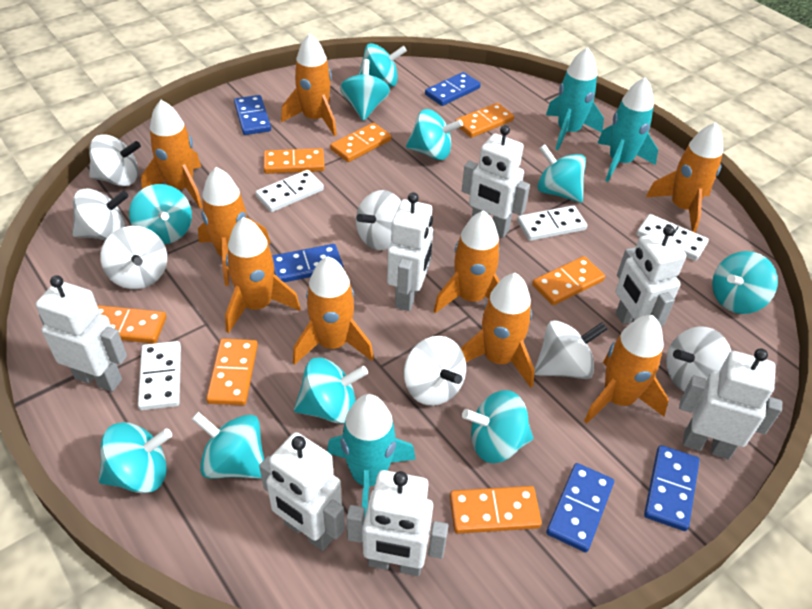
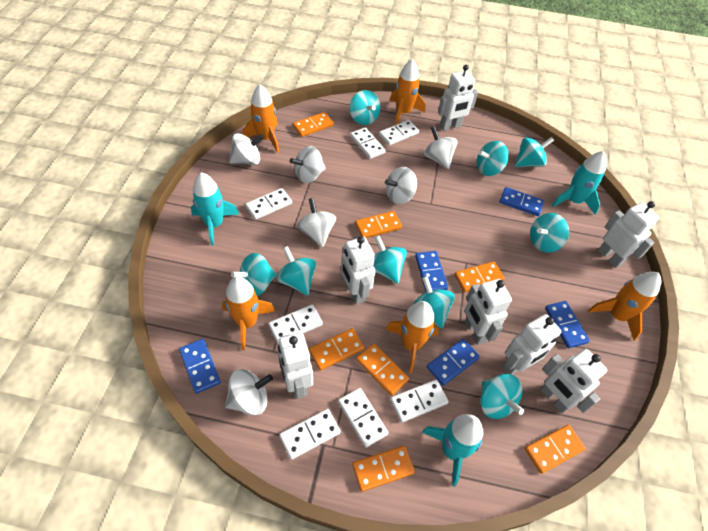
orange rocket: [141,100,203,209] [198,167,271,286] [225,217,301,333] [281,33,337,136] [293,256,374,365] [434,210,500,313] [461,273,535,388] [584,315,669,424] [646,122,723,233] = 9 -> [222,277,275,350] [242,85,279,153] [385,301,439,373] [390,59,426,125] [588,272,661,341] = 5
turquoise spinning top: [98,422,172,493] [129,184,192,244] [191,412,264,479] [294,357,368,424] [340,59,390,121] [358,43,407,87] [406,109,463,160] [462,390,533,463] [537,144,586,203] [712,251,778,314] = 10 -> [231,253,276,296] [277,246,316,296] [350,90,381,125] [373,235,407,284] [414,276,454,328] [477,141,509,176] [481,374,524,419] [515,137,554,167] [530,213,569,252] = 9
white domino: [138,341,181,410] [255,170,324,212] [517,205,587,241] [636,214,709,261] = 4 -> [245,188,292,220] [268,304,323,344] [279,409,341,460] [338,388,389,448] [350,127,386,159] [379,120,419,145] [390,379,449,423] = 7
white spinning top: [72,188,129,240] [89,134,141,186] [100,226,167,289] [356,190,401,250] [404,336,466,406] [534,320,608,379] [666,326,731,392] = 7 -> [225,369,273,416] [229,133,264,165] [290,146,326,183] [297,198,336,247] [385,167,417,204] [424,127,457,169] = 6

